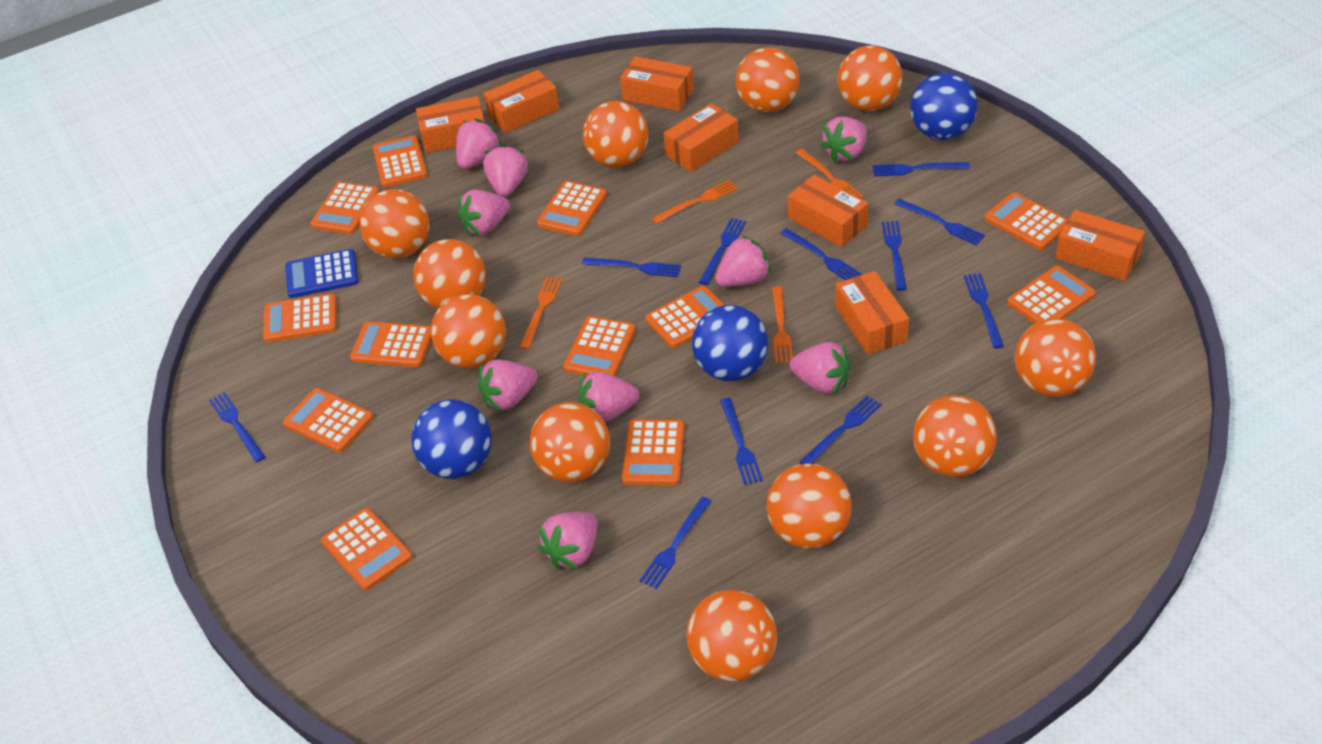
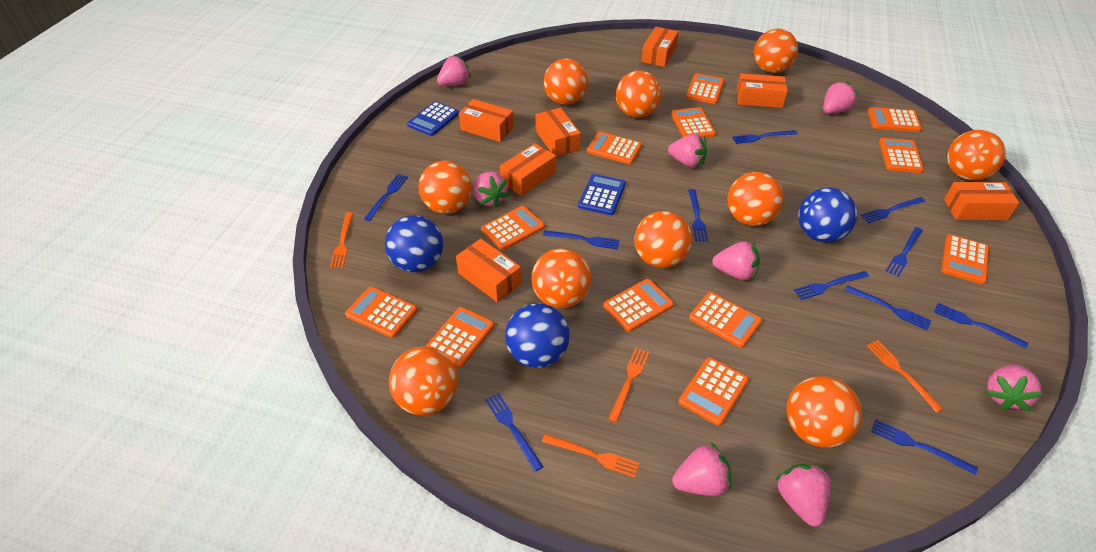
blue calculator: [285,249,359,298] = 1 -> [407,101,459,136] [578,174,626,215] = 2
orange ball: [360,189,429,258] [413,239,486,309] [431,294,506,368] [530,402,610,483] [583,101,649,168] [686,590,777,681] [736,47,800,113] [767,463,852,549] [838,45,902,111] [913,395,997,477] [1015,318,1096,397] = 11 -> [389,347,458,415] [418,160,472,214] [531,248,591,308] [544,58,588,105] [616,71,662,118] [634,211,692,268] [727,172,784,226] [754,29,798,73] [786,376,862,448] [947,130,1006,181] = 10
pink strawberry: [456,119,502,169] [457,190,510,235] [478,360,538,412] [483,144,528,197] [538,512,597,569] [578,372,639,423] [715,235,771,287] [790,342,851,395] [820,117,867,163] = 9 -> [437,55,471,86] [473,172,509,208] [668,134,707,168] [672,442,732,496] [712,241,760,280] [775,464,831,527] [823,81,858,114] [986,364,1042,411] = 8

